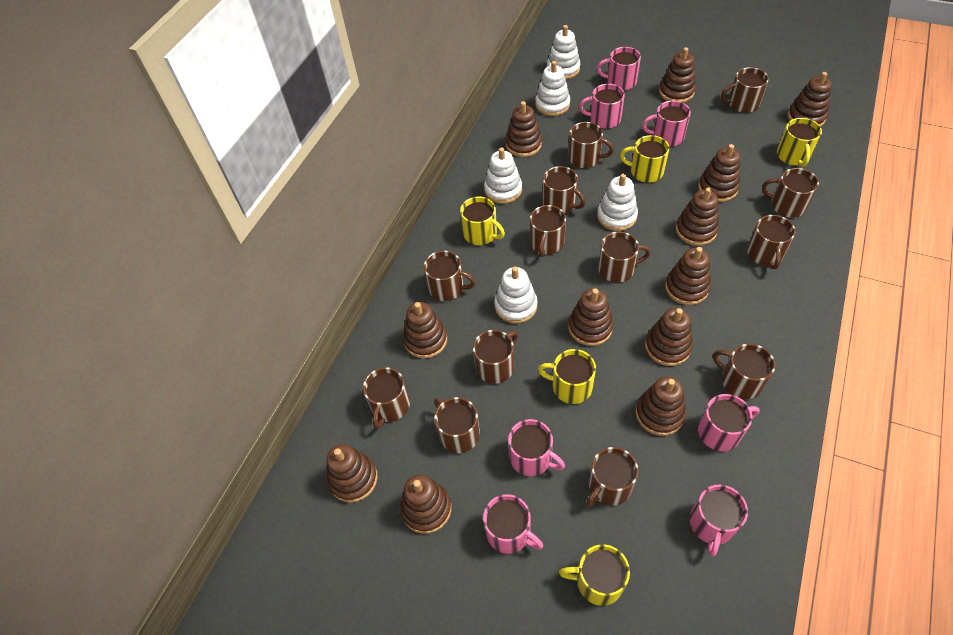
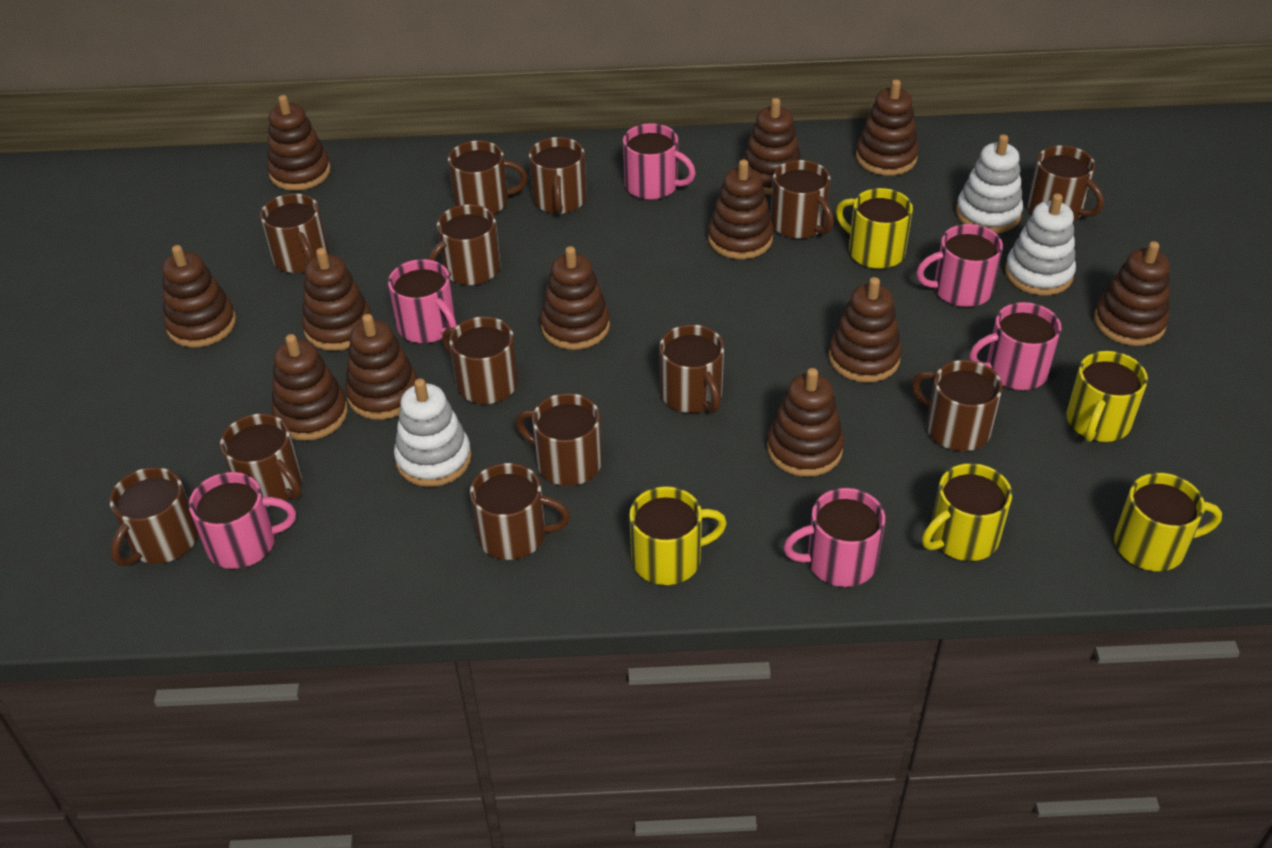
pink mug: [483,494,543,554] [508,419,565,476] [579,84,625,129] [597,47,641,90] [642,101,691,147] [690,485,748,557] [698,394,760,451] = 7 -> [189,472,296,569] [388,259,457,343] [623,123,696,200] [783,488,885,587] [916,224,1003,307] [969,302,1062,390] = 6
white stacking toy: [484,147,522,204] [494,266,537,324] [535,61,570,116] [547,25,580,79] [597,174,638,231] = 5 -> [394,379,472,487] [956,134,1023,233] [1005,193,1076,295] = 3

